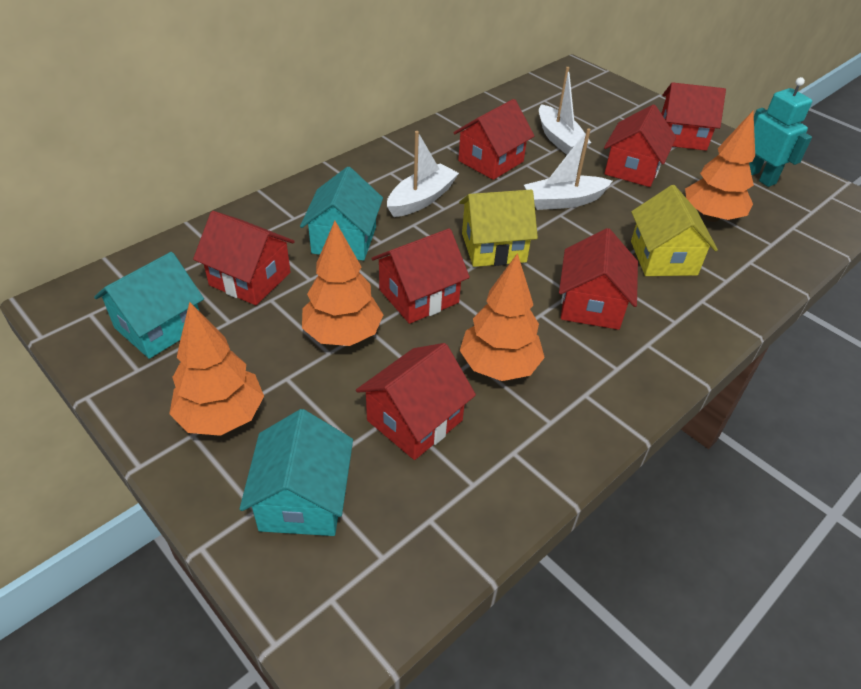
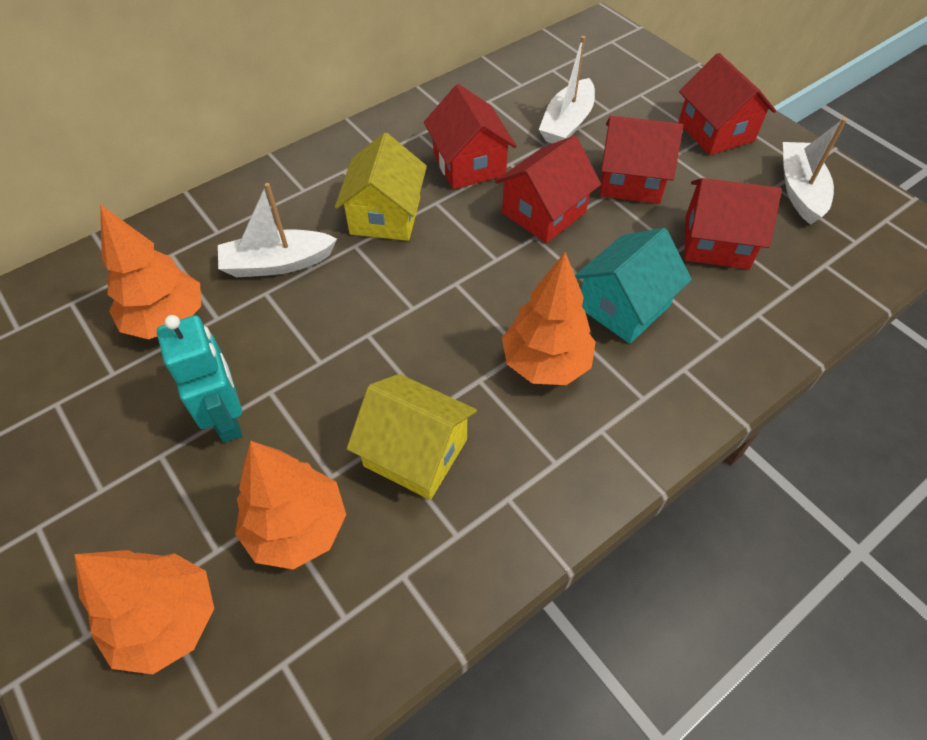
red house: [193,211,295,305] [356,343,476,460] [371,228,470,324] [453,99,535,180] [559,228,638,330] [604,104,676,187] [661,82,726,151] = 7 -> [424,84,517,189] [495,136,601,243] [600,116,683,204] [678,53,776,155] [684,178,782,269] = 5
turquoise house: [94,252,204,359] [240,409,353,536] [300,166,383,261] = 3 -> [575,228,692,344] = 1

